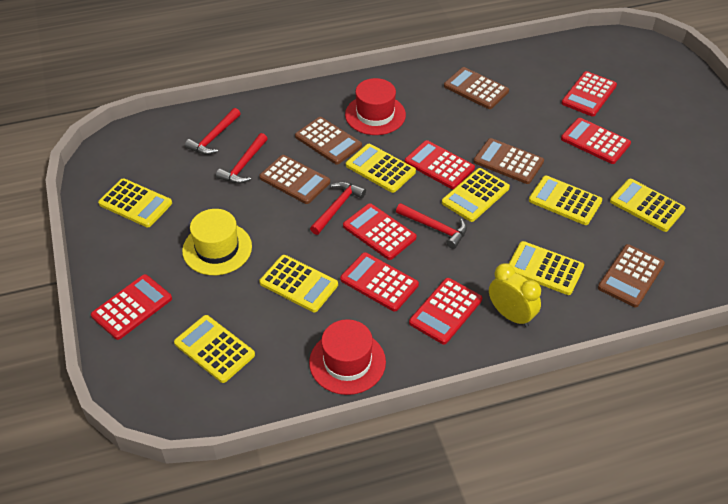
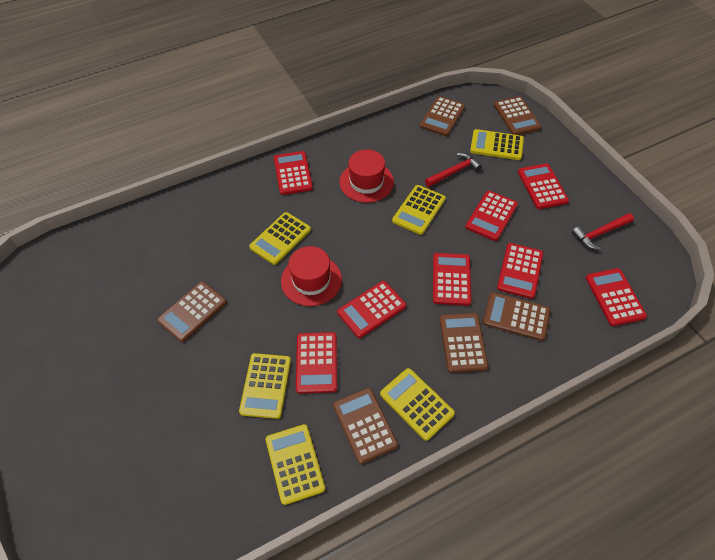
brown calculator: [259,155,330,204] [295,117,362,164] [444,67,509,109] [474,138,544,184] [598,244,665,307] = 5 -> [157,281,227,342] [333,388,398,464] [420,96,465,136] [440,313,488,373] [483,292,551,341] [494,96,542,135] = 6
red calculator: [91,274,172,340] [340,252,419,312] [343,203,417,260] [405,140,475,189] [409,278,482,344] [561,71,617,116] [561,118,631,164] = 7 -> [274,151,313,195] [296,332,337,393] [337,281,406,338] [433,253,471,306] [465,190,518,241] [497,243,543,299] [518,164,569,209] [586,268,647,326] = 8
red hammer: [185,108,241,155] [216,133,268,184] [310,181,366,235] [396,203,467,249] = 4 -> [425,153,482,187] [572,213,634,250] = 2
yellow calculator: [98,178,172,227] [174,315,255,383] [259,255,338,312] [346,144,416,193] [442,168,510,222] [509,241,584,295] [529,176,602,225] [610,179,685,232] = 8 -> [239,353,291,419] [249,212,311,265] [266,424,325,505] [380,368,455,441] [392,185,446,235] [470,129,524,160] = 6
yellow clock: [489,263,541,327] = 1 -> none = 0
yellow hat: [182,209,252,275] = 1 -> none = 0

